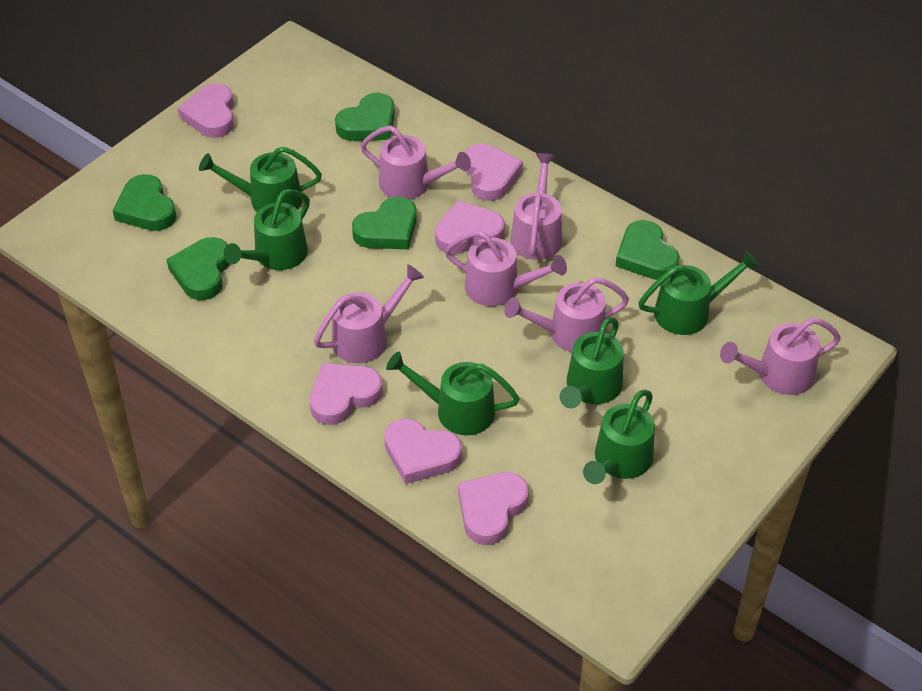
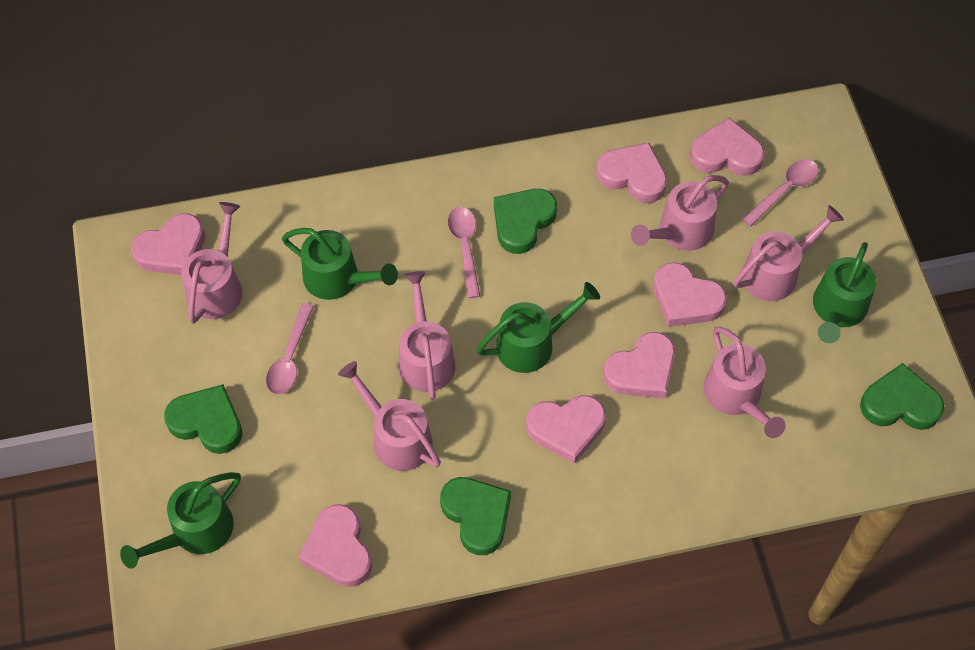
green heart: [113,174,177,231] [166,237,229,300] [335,93,395,141] [352,197,417,249] [615,220,680,280] = 5 -> [164,384,242,454] [440,477,511,555] [494,189,557,254] [860,363,944,430] = 4
green watering can: [199,147,322,212] [224,189,310,270] [386,352,520,435] [560,317,624,408] [583,389,655,484] [638,250,759,335] = 6 -> [120,472,241,569] [282,228,398,300] [476,282,600,373] [813,242,876,343] = 4
pink heart: [178,83,234,138] [310,363,382,425] [384,418,462,484] [435,200,505,254] [458,472,529,545] [465,144,523,201] = 6 -> [131,213,205,275] [299,504,372,587] [526,395,606,464] [596,143,667,203] [603,332,675,399] [653,262,727,327] [690,118,765,176] = 7
pink spoon: none = 0 -> [266,303,314,395] [448,207,480,298] [742,159,818,227] = 3

